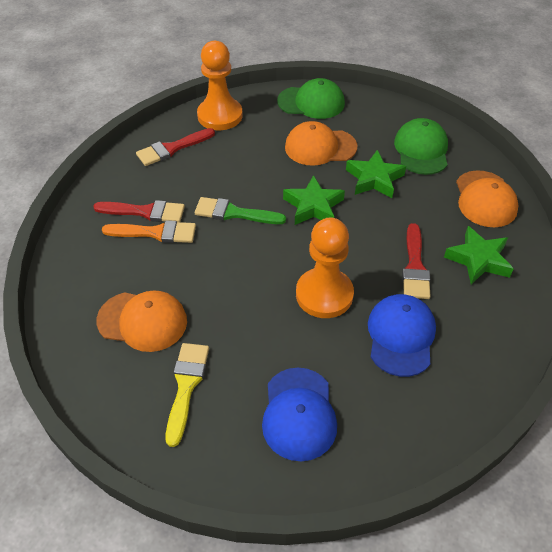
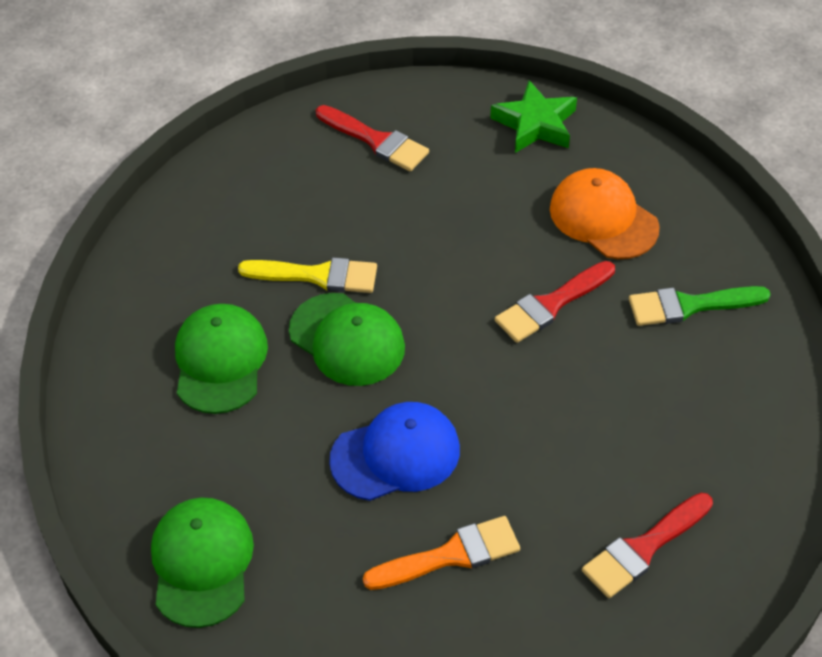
blue cap: [262,368,337,461] [368,294,436,377] = 2 -> [329,402,460,501] = 1
green cap: [277,78,345,119] [394,118,448,175] = 2 -> [151,498,254,628] [175,304,268,414] [289,293,405,386] = 3
green star: [283,175,345,225] [346,150,406,198] [444,226,514,284] = 3 -> [490,80,577,153] = 1
orange cap: [96,291,187,352] [285,121,357,166] [456,170,519,227] = 3 -> [550,168,660,259] = 1
orange pawn: [197,41,243,130] [296,217,354,318] = 2 -> none = 0

